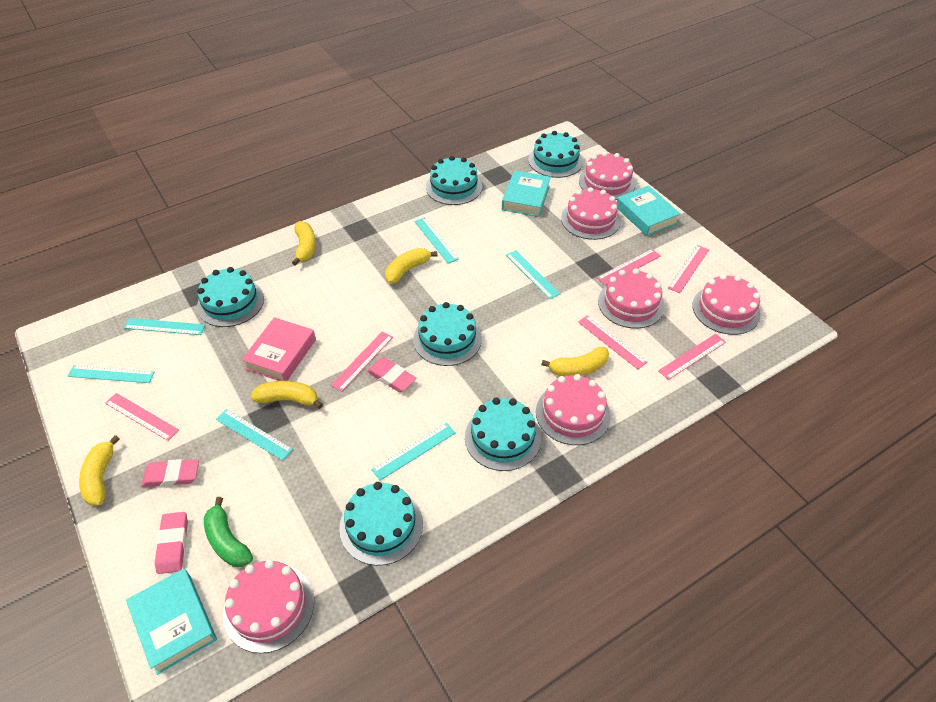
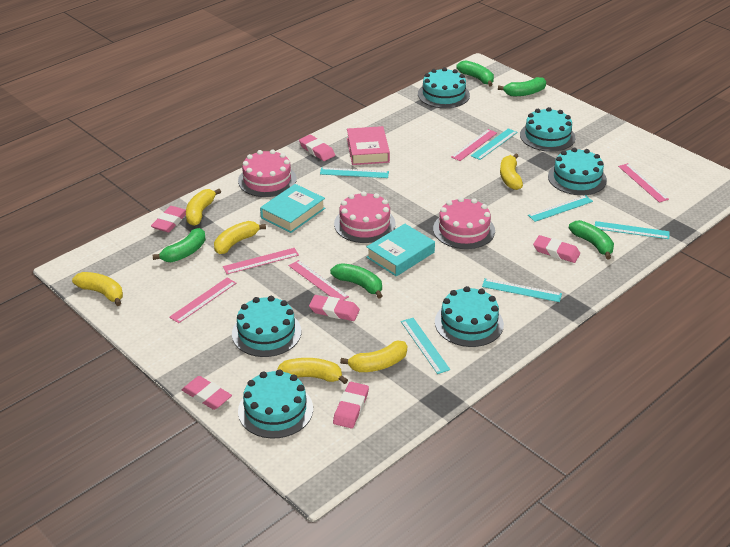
green banana: [204,497,253,567] = 1 -> [152,228,206,262] [330,263,383,299] [456,60,494,87] [498,77,546,96] [569,220,614,259] = 5
pink cake: [223,560,314,653] [536,374,611,445] [561,187,621,240] [579,152,636,200] [598,268,665,328] [693,274,761,335] = 6 -> [238,149,296,197] [334,191,396,243] [433,197,495,249] = 3
pink eraser: [141,459,199,487] [155,512,188,574] [367,357,417,392] = 3 -> [151,206,186,232] [182,376,232,410] [299,134,335,161] [309,295,360,321] [333,382,369,428] [533,235,580,263] = 6
pink ruler: [105,393,179,441] [331,331,393,392] [578,315,647,369] [597,249,661,285] [658,334,726,380] [668,245,709,293] = 6 -> [169,278,236,323] [223,248,299,274] [289,260,349,300] [451,129,497,161] [618,163,669,203] = 5
turquoise book: [126,569,217,675] [502,170,551,217] [617,186,681,236] = 3 -> [260,184,325,233] [366,224,435,276] = 2
yellow banana: [79,435,120,506] [251,381,323,409] [292,221,316,266] [385,248,438,284] [541,347,609,376] = 5 -> [72,272,123,306] [186,189,221,226] [214,221,266,254] [277,358,348,384] [340,341,407,372] [500,154,523,190] = 6

